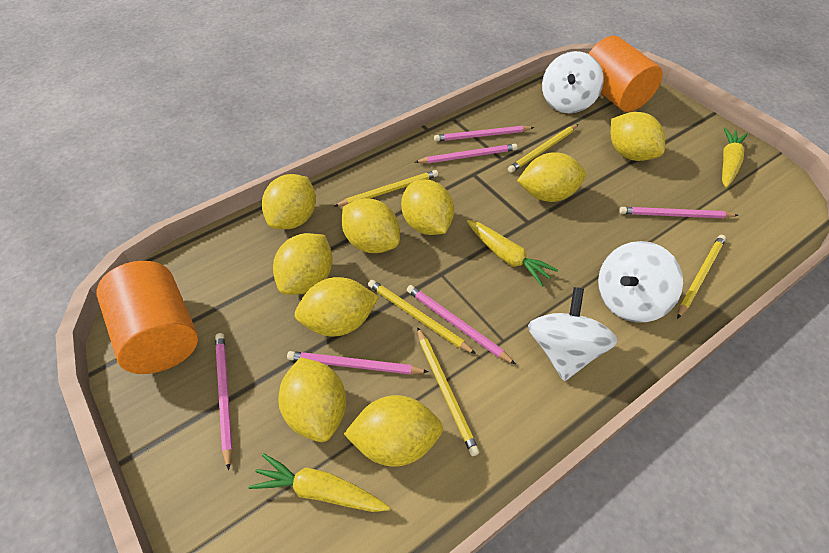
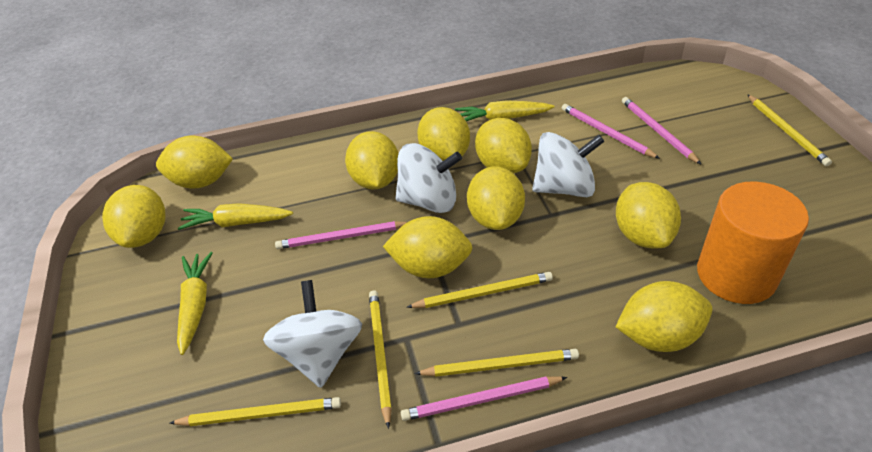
orange cylinder: [96,261,198,374] [588,36,663,112] = 2 -> [697,181,809,304] = 1
pink pencil: [215,333,233,470] [287,351,429,375] [407,285,515,364] [415,144,517,164] [434,126,534,142] [619,207,739,218] = 6 -> [275,221,407,249] [401,376,567,421] [562,104,660,159] [622,97,701,164] = 4

